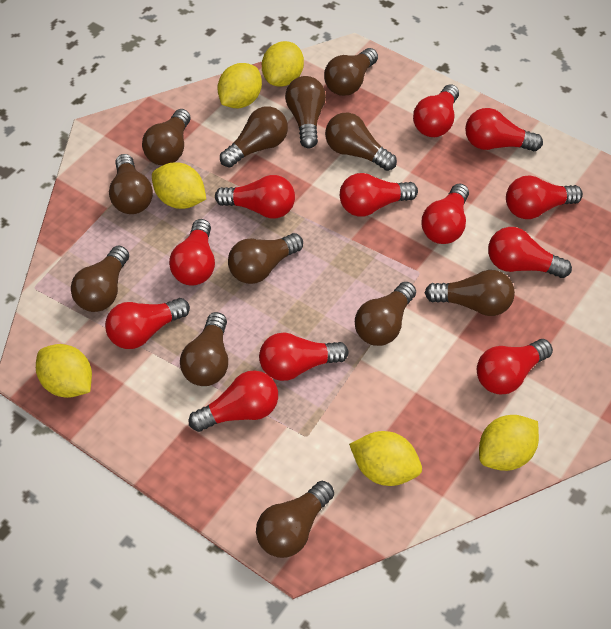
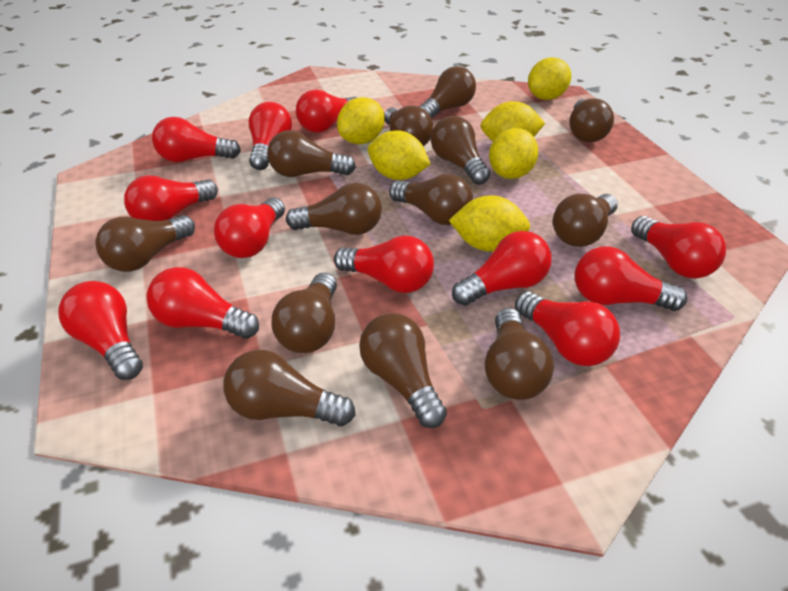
brown light bulb: [71,245,129,312] [109,154,153,214] [142,109,191,165] [180,312,228,386] [220,106,288,168] [228,233,303,284] [256,481,334,558] [285,76,326,148] [324,48,378,96] [325,113,397,171] [355,282,416,346] [425,270,515,316] = 12 -> [95,215,195,272] [223,350,355,426] [267,130,356,177] [272,273,337,353] [286,183,382,235] [359,313,447,428] [384,106,433,146] [389,174,473,225] [419,66,476,118] [431,116,490,185] [485,308,554,400] [553,194,618,247] [569,98,614,142] = 13

